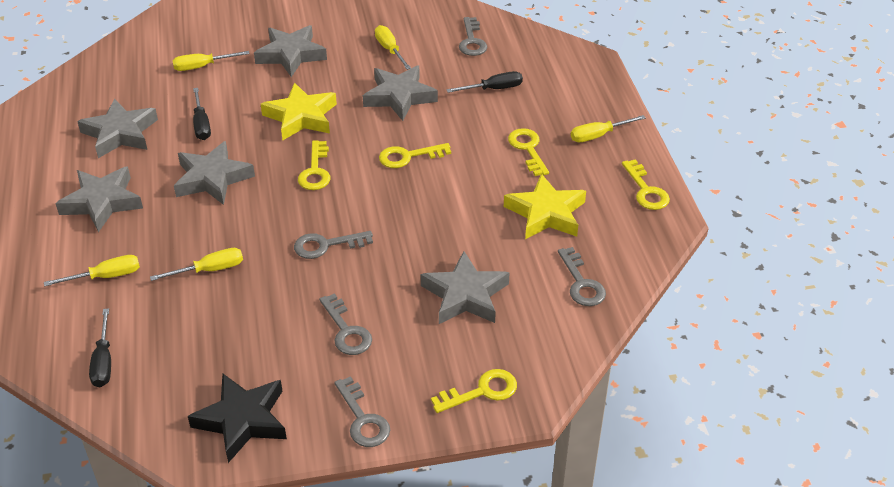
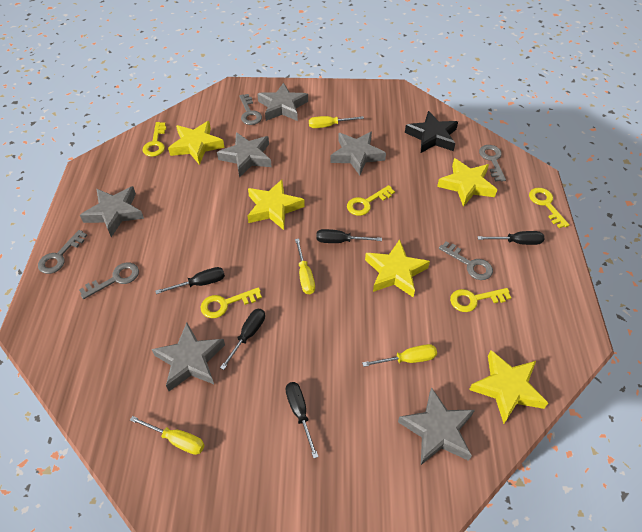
black screwdriver: [89,308,111,387] [193,88,211,140] [446,71,523,93] = 3 -> [155,267,225,294] [220,309,265,370] [285,382,319,458] [316,229,382,243] [477,231,544,245] = 5
yellow screwdriver: [44,255,140,286] [150,248,243,281] [172,51,250,71] [375,25,411,70] [571,115,646,142] = 5 -> [130,416,205,455] [295,239,315,294] [309,116,364,128] [362,344,437,367] = 4
yellow star: [261,83,337,140] [504,174,586,239] = 2 -> [168,121,225,165] [248,179,305,230] [365,239,430,297] [437,158,497,207] [469,350,548,424] = 5

